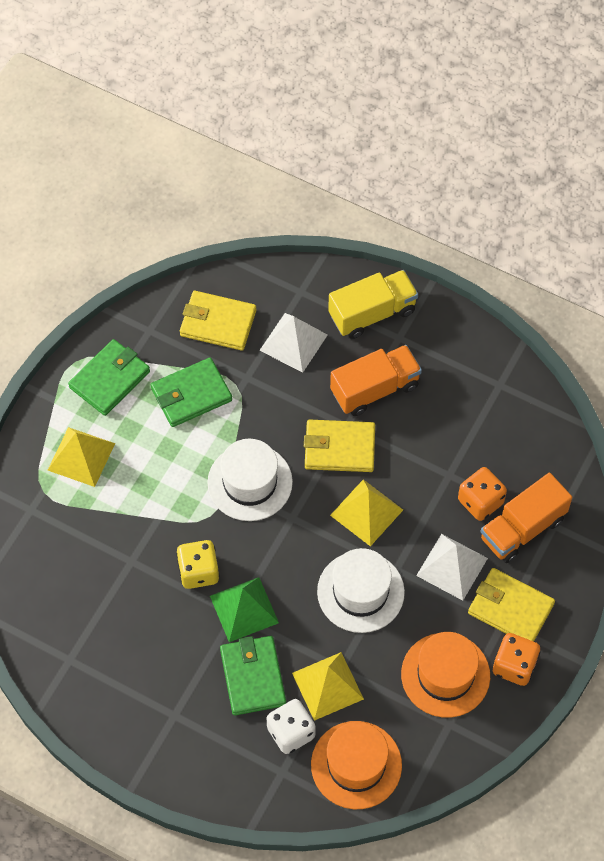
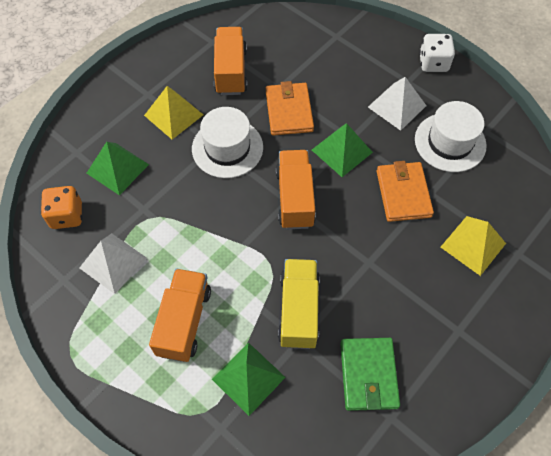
green pyramid: [210,577,279,642] = 1 -> [87,142,149,196] [212,342,286,416] [312,123,373,177] = 3
green wallet: [68,339,150,416] [151,358,232,427] [220,636,286,715] = 3 -> [340,338,400,411] = 1
orange dice: [458,467,507,521] [493,633,540,686] = 2 -> [41,186,82,229] = 1
orange hat: [311,721,402,809] [401,632,490,718] = 2 -> none = 0
orange truck: [330,345,422,416] [480,473,572,563] = 2 -> [149,269,211,362] [214,27,247,95] [276,150,316,229] = 3
orange wallet: none = 0 -> [266,81,314,136] [376,161,434,222] = 2
yellow dice: [176,540,220,589] = 1 -> none = 0
yellow pyramid: [48,427,115,487] [292,652,364,721] [330,479,403,547] = 3 -> [144,86,203,140] [441,216,506,276] = 2
yellow wallet: [180,291,256,351] [304,420,375,472] [468,568,555,641] = 3 -> none = 0

